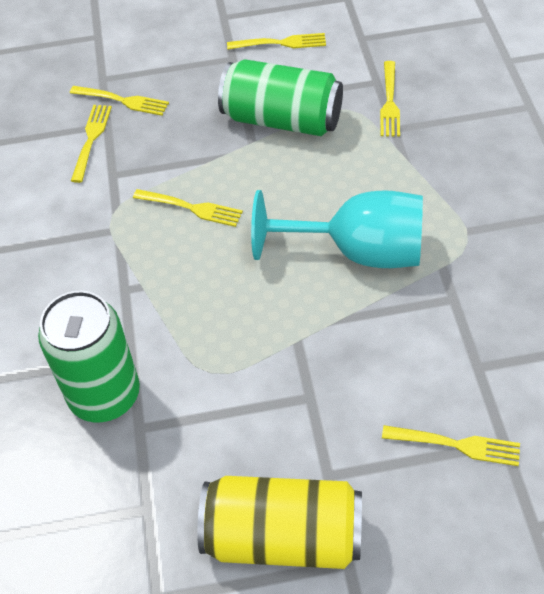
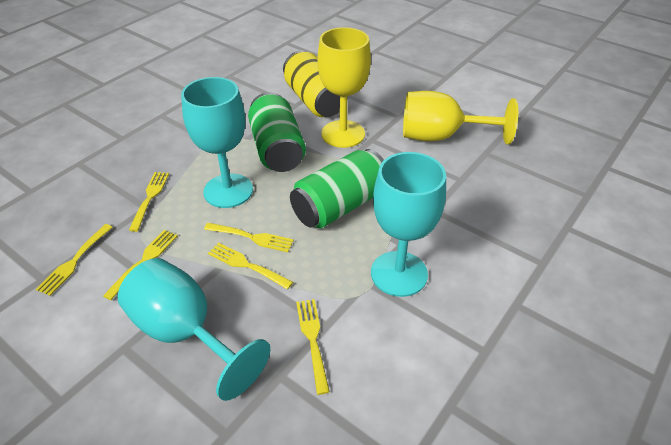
turquoise goblet: [251,190,423,268] = 1 -> [117,258,271,401] [181,77,253,208] [371,152,446,297] = 3
yellow goblet: none = 0 -> [318,27,371,148] [403,91,518,145] = 2

